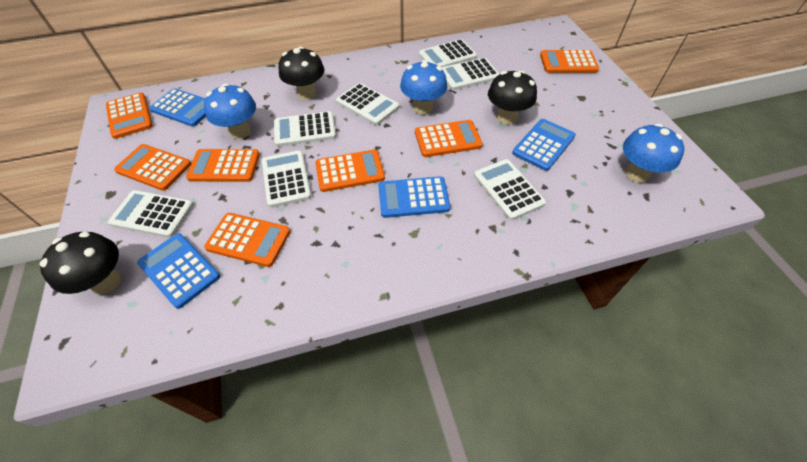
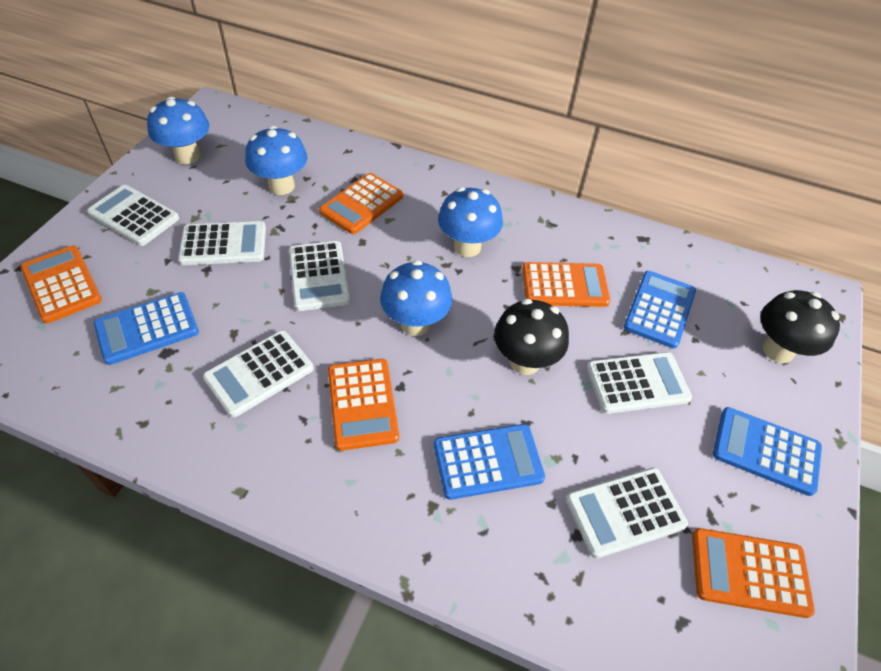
black mushroom: [39,232,121,294] [278,46,324,100] [488,70,537,125] = 3 -> [494,299,569,375] [760,290,840,363] = 2
blue mushroom: [204,83,256,139] [400,60,447,115] [623,124,685,183] = 3 -> [147,97,209,165] [245,126,307,195] [380,260,452,336] [438,187,503,257] = 4
orange calculator: [106,93,153,139] [114,144,191,191] [186,149,260,182] [204,213,290,267] [315,149,385,192] [415,120,483,157] [540,50,599,73] = 7 -> [21,246,102,323] [319,173,403,234] [328,359,399,451] [522,262,610,307] [692,528,815,618] = 5
white calculator: [108,190,194,238] [262,151,311,208] [274,111,336,147] [336,83,399,125] [419,39,477,67] [442,58,499,90] [474,159,546,220] = 7 -> [87,185,179,246] [178,221,266,265] [203,330,314,418] [289,241,350,311] [566,468,688,559] [587,352,692,414] = 6

